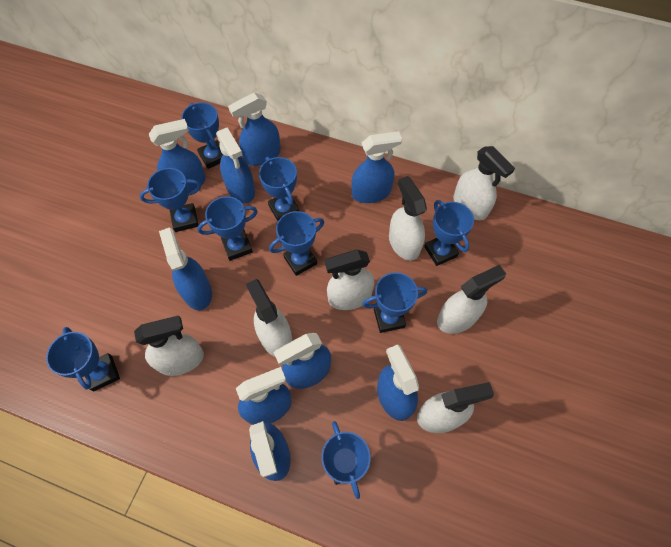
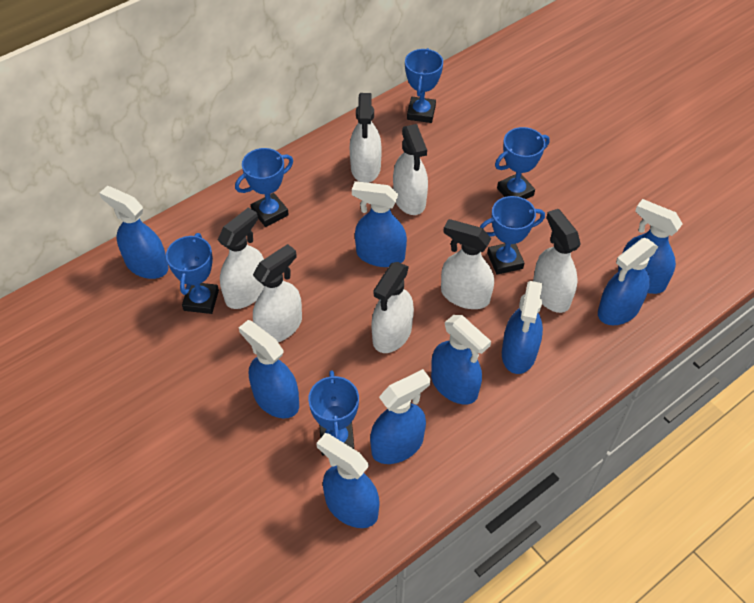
blue trophy: [46,327,120,392] [140,168,201,232] [181,102,223,169] [197,196,258,261] [259,157,299,221] [269,211,324,276] [321,421,371,499] [362,272,427,333] [424,200,474,266] = 9 -> [166,233,219,314] [235,148,293,227] [308,371,359,455] [405,48,443,123] [480,196,545,274] [495,127,550,199] = 6

